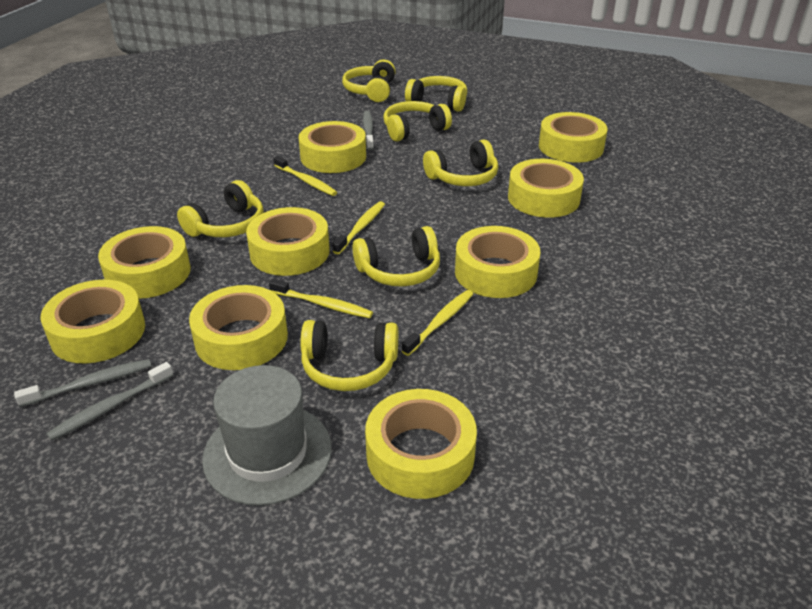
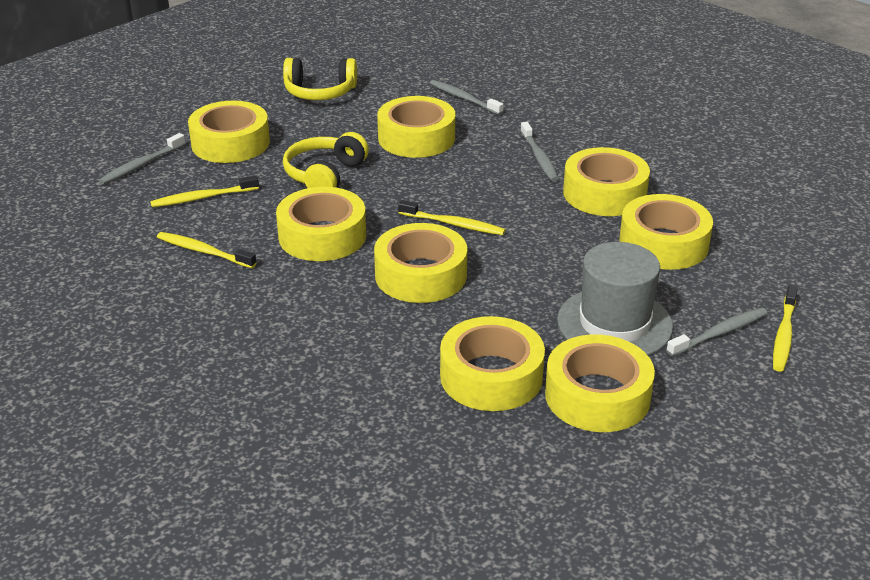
grey toothbrush: [14,359,151,407] [47,362,173,441] [363,111,374,150] = 3 -> [99,133,186,184] [430,80,503,115] [521,122,559,182] [666,307,768,357] = 4
yellow headphones: [177,180,264,237] [300,320,398,391] [342,59,396,102] [352,226,440,286] [384,101,452,141] [405,76,467,112] [423,140,498,186] = 7 -> [283,58,357,100] [283,132,369,188] = 2
yellow tape: [40,280,145,364] [98,226,191,299] [189,285,288,370] [246,207,330,276] [299,121,366,173] [365,389,477,499] [455,226,540,298] [508,159,584,218] [539,112,608,163] = 9 -> [188,101,270,163] [276,187,366,261] [374,223,467,303] [377,96,455,158] [440,316,545,411] [545,334,655,432] [563,147,650,216] [619,194,713,270] = 8

